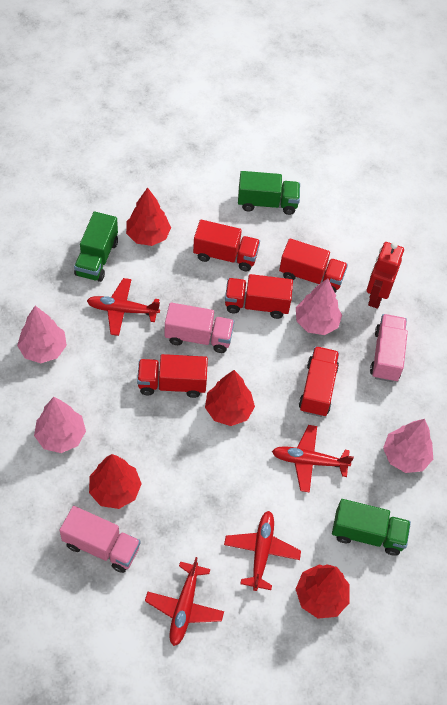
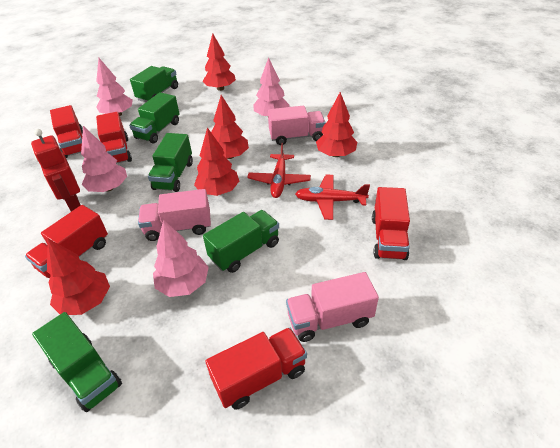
green truck: [74,211,118,282] [238,171,300,215] [332,499,411,556] = 3 -> [32,312,122,412] [129,92,180,144] [130,66,178,102] [148,133,193,192] [203,210,279,273] = 5
red plane: [87,278,160,336] [145,557,224,646] [224,511,301,591] [272,425,354,492] = 4 -> [247,143,311,198] [295,175,370,220] = 2
red tree: [89,454,142,509] [126,187,171,246] [205,370,255,426] [296,564,350,619] = 4 -> [47,239,110,315] [194,127,239,196] [202,33,236,91] [211,95,249,159] [316,92,357,157] = 5

